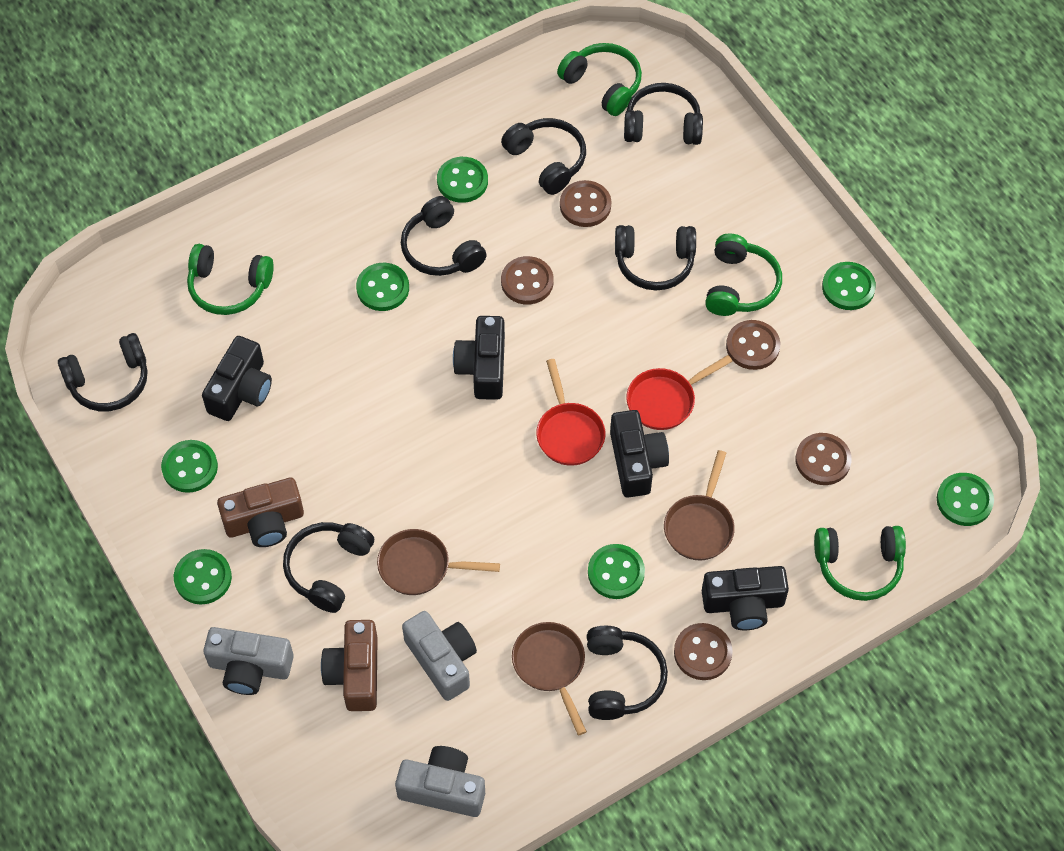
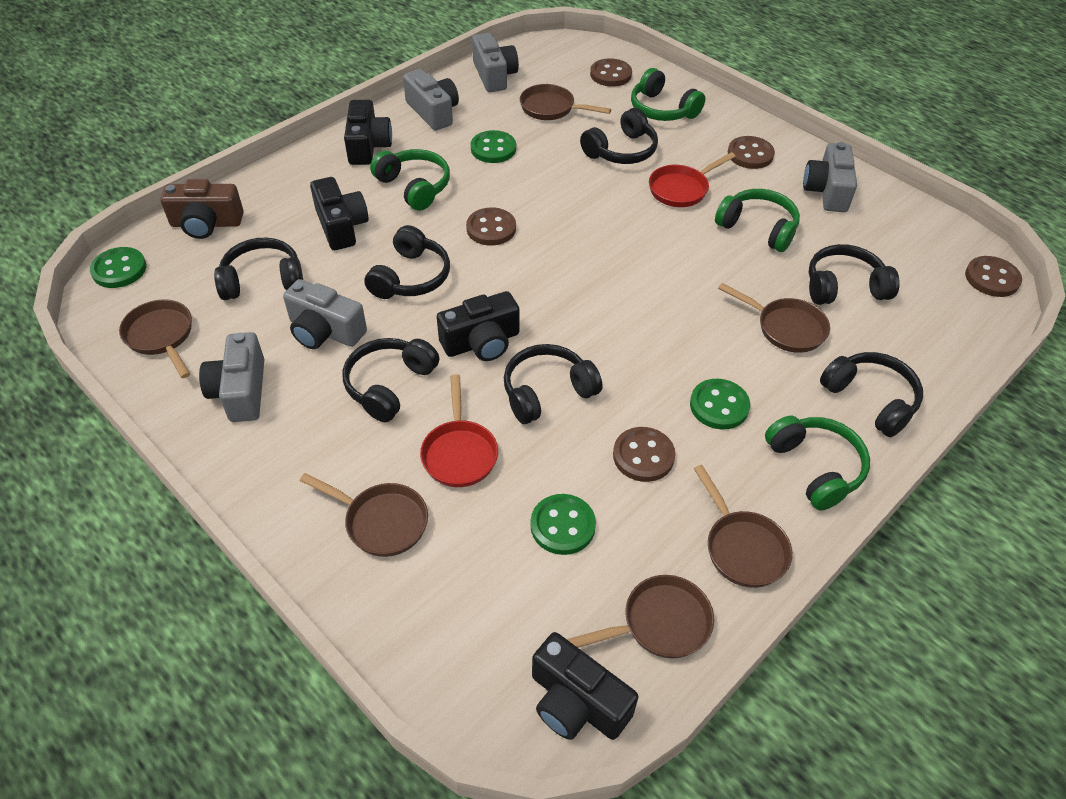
brown camera: [217,478,304,547] [321,620,378,711] = 2 -> [160,179,244,239] = 1
brown pan: [377,529,500,595] [512,622,587,735] [664,450,735,560] = 3 -> [119,300,192,378] [300,473,428,557] [520,84,611,120] [567,575,714,658] [694,465,792,588] [718,283,830,353] = 6
green button: [161,440,218,493] [174,549,232,605] [356,263,409,311] [437,157,488,203] [588,544,645,599] [822,262,876,310] [937,473,994,526] = 7 -> [90,247,146,288] [471,130,516,163] [530,494,596,555] [690,379,750,430] = 4
grey camera: [204,627,294,695] [395,746,485,817] [402,611,477,701] = 3 -> [199,332,264,422] [283,279,367,349] [403,69,459,131] [472,33,519,92] [803,142,857,212] = 5

